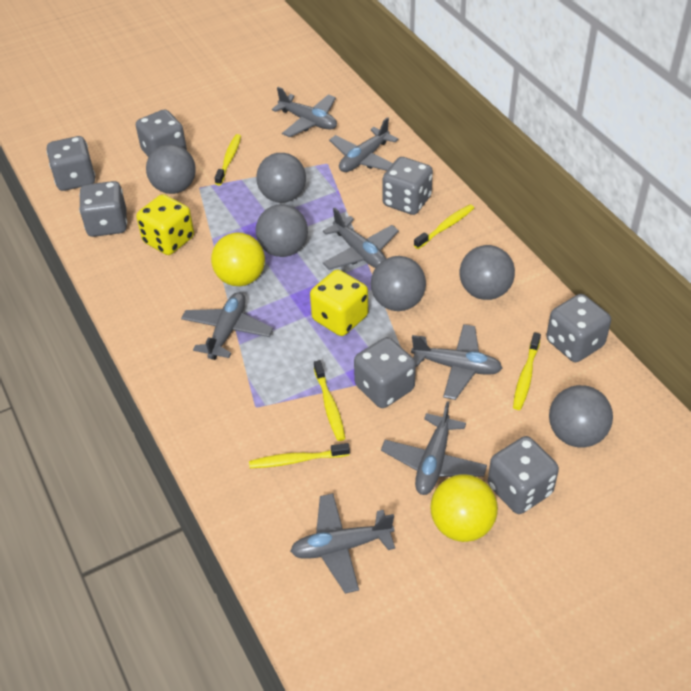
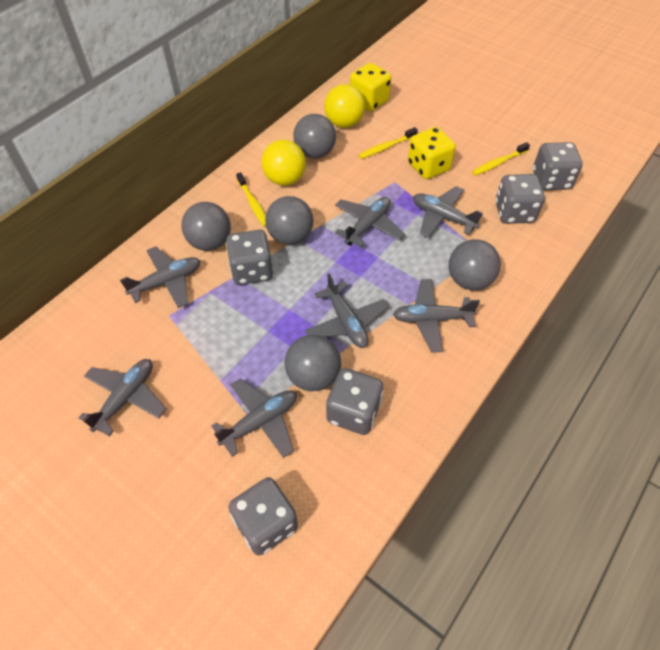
grey ball: [146,144,196,194] [256,153,306,203] [256,204,308,257] [371,256,426,311] [460,245,515,300] [549,385,613,448] = 6 -> [181,202,231,251] [265,196,313,245] [284,335,341,391] [293,114,336,159] [449,239,501,290] = 5
grey dice: [46,136,95,191] [79,181,127,237] [136,109,187,157] [354,337,416,408] [382,157,433,215] [488,436,559,514] [546,294,611,362] = 7 -> [226,230,273,285] [228,477,298,556] [326,368,383,435] [495,174,545,224] [533,142,582,190] = 5
yellow toothbrush: [215,134,241,185] [249,443,350,468] [314,360,345,441] [414,204,474,249] [513,332,541,410] = 5 -> [236,172,266,227] [358,127,418,159] [472,142,530,176] = 3

